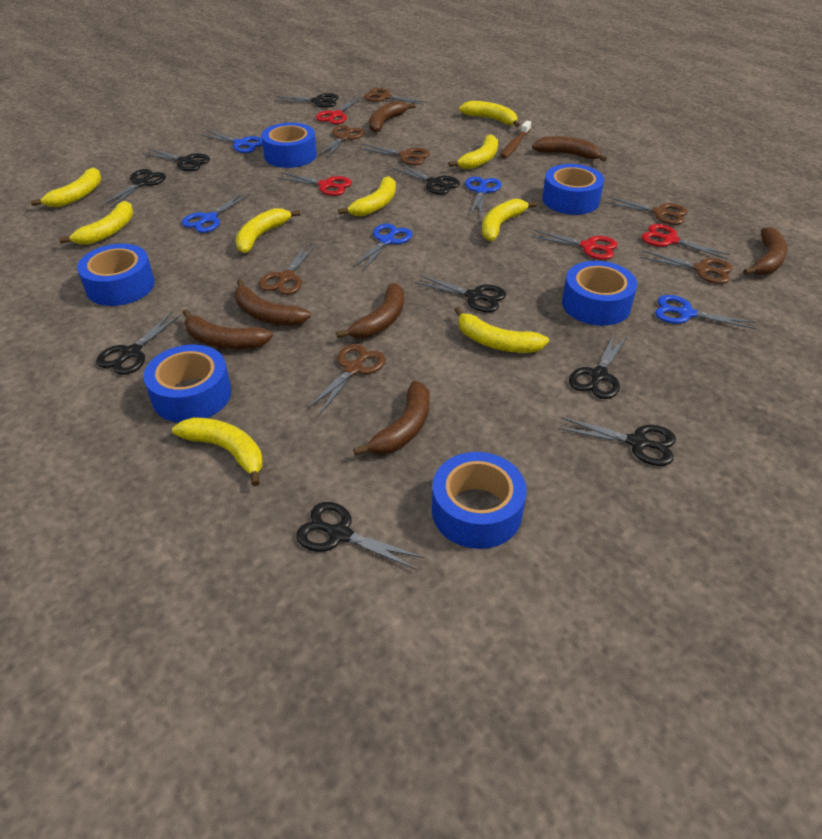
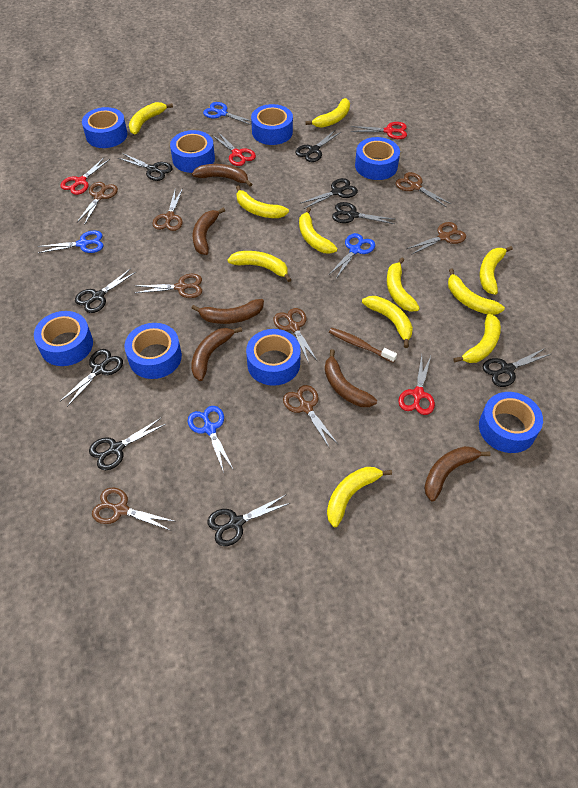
blue scissors: [182,193,250,233] [200,130,263,153] [353,224,413,271] [465,176,501,218] [655,295,756,329] = 5 -> [37,230,103,253] [188,406,233,473] [203,102,251,125] [329,233,375,279] = 4
blue tape: [77,244,155,306] [144,344,232,423] [261,123,317,168] [432,452,526,549] [542,164,604,215] [562,261,637,326] = 6 -> [34,311,93,366] [82,107,127,148] [124,323,182,379] [170,130,215,173] [246,329,301,386] [251,104,293,145] [355,137,400,180] [479,392,543,453] = 8
brown banana: [183,309,273,349] [235,279,311,326] [336,283,404,338] [353,380,430,455] [369,101,416,133] [532,136,607,162] [743,227,788,275] = 7 -> [191,299,264,324] [191,327,242,381] [192,164,252,187] [193,208,225,255] [325,349,377,407] [424,446,491,501] = 6
brown scissors: [259,244,316,295] [308,344,386,414] [319,125,364,158] [359,144,430,165] [364,88,427,105] [605,196,688,225] [640,251,733,284] = 7 -> [77,182,118,225] [92,487,176,531] [135,274,202,298] [153,188,183,231] [273,308,318,363] [283,385,338,449] [395,172,451,207] [407,222,466,255] = 8
yellow banana: [31,167,102,207] [59,201,134,245] [172,417,263,486] [235,208,300,253] [338,176,396,216] [449,134,498,169] [454,307,549,353] [459,101,520,128] [482,199,537,241] = 9 -> [129,102,173,135] [227,251,291,282] [236,185,289,218] [299,207,338,254] [305,98,350,128] [327,467,392,527] [362,296,413,348] [387,257,420,312] [448,269,505,315] [453,313,501,363] [479,246,513,295] = 11

